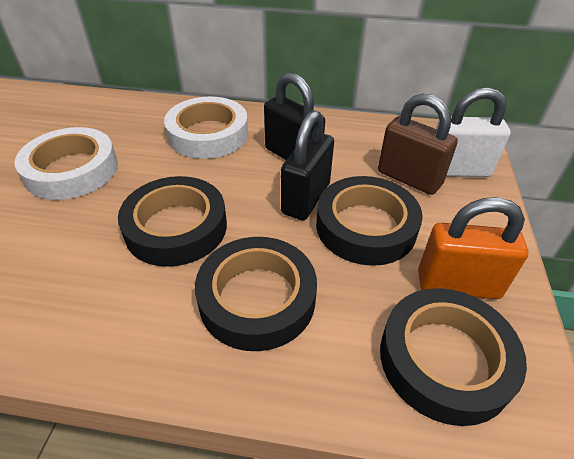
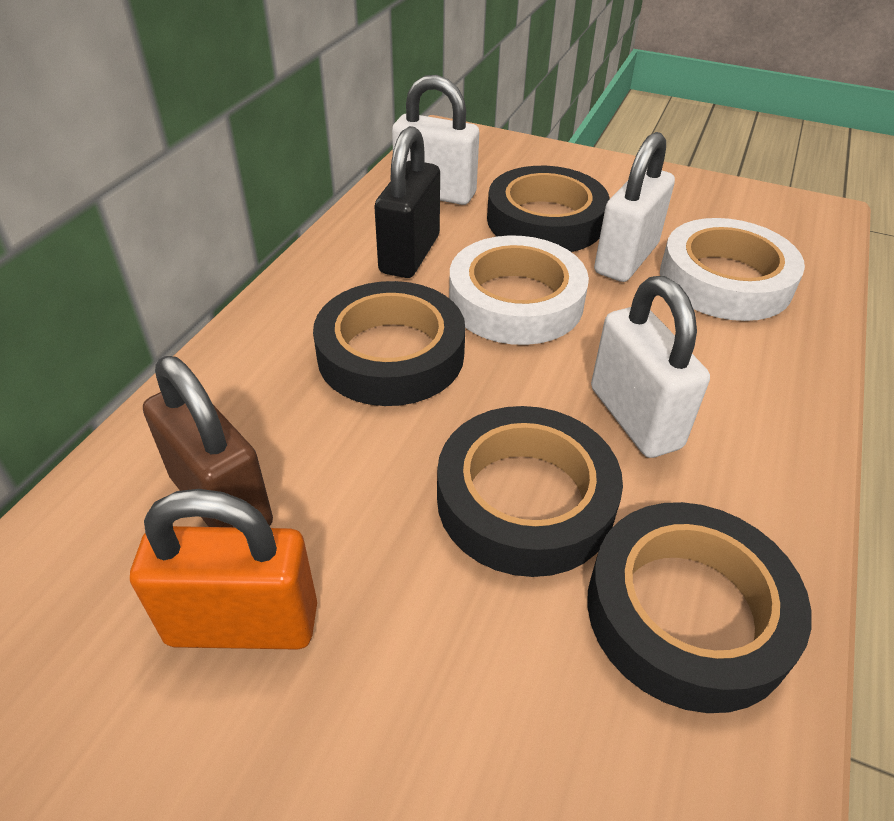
black padlock: [264,72,325,160] [281,110,334,220] = 2 -> [374,126,440,278] = 1
white padlock: [436,87,511,177] = 1 -> [392,75,479,205] [591,276,710,458] [594,132,675,282] = 3

